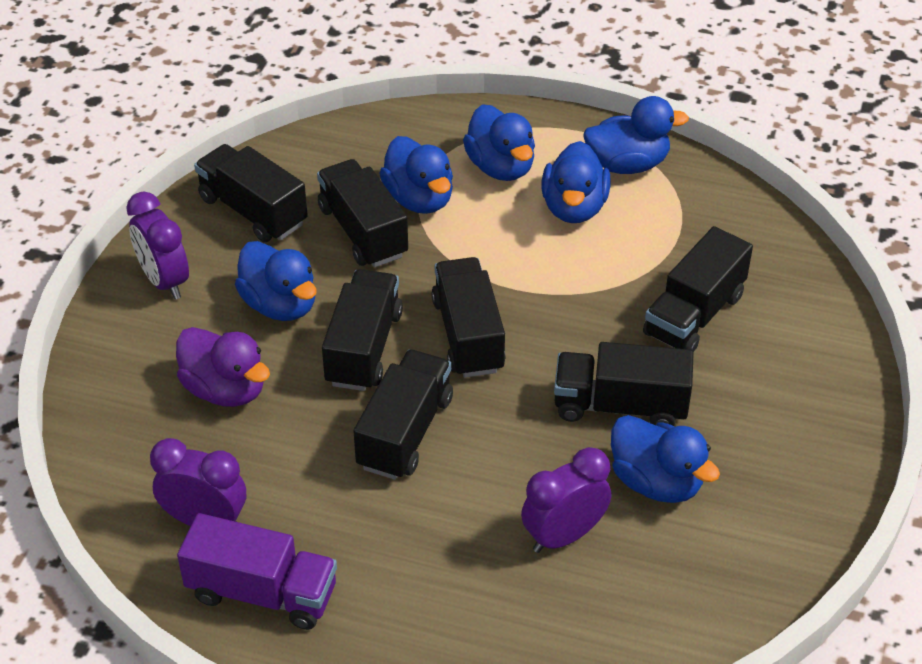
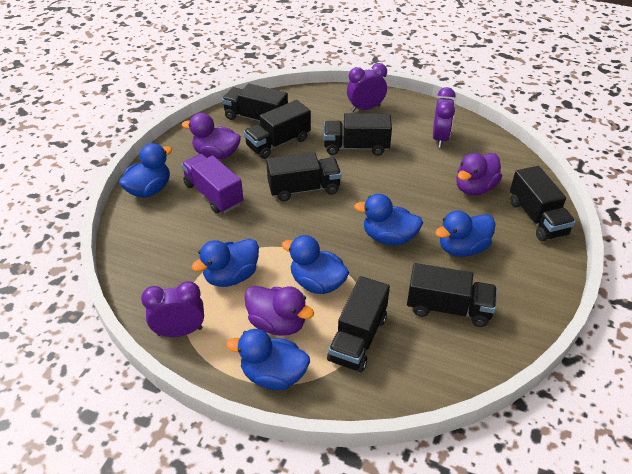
purple duck: [176,327,270,407] = 1 -> [182,113,241,160] [244,286,314,336] [456,153,502,196] = 3

